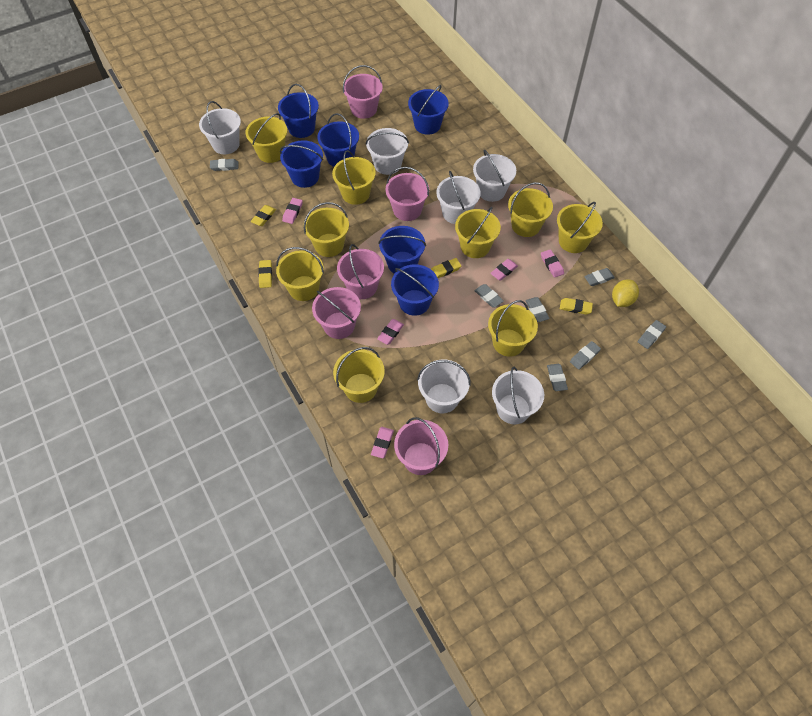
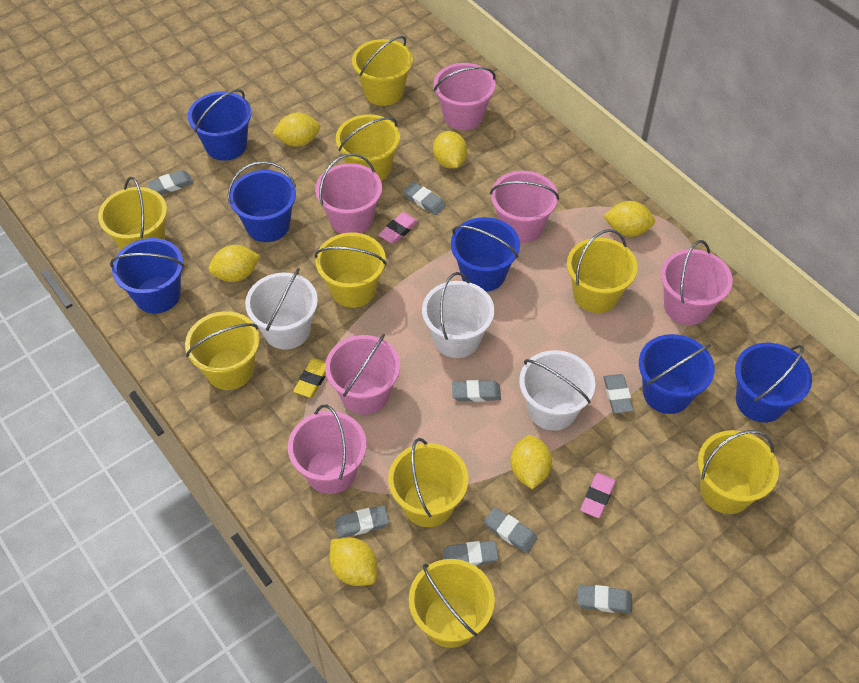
grey eraser: [210,159,239,171] [474,284,504,308] [525,297,550,322] [547,364,568,391] [570,341,601,370] [584,268,615,286] [638,320,666,349] = 7 -> [147,170,193,195] [334,505,389,538] [403,182,446,215] [443,541,498,566] [452,380,501,402] [484,507,538,553] [578,585,632,613] [603,374,634,413] = 8
pink bucket: [312,287,361,339] [337,244,384,299] [343,65,383,119] [385,167,429,221] [394,417,448,475] = 5 -> [288,405,367,494] [315,153,382,234] [325,334,400,415] [434,63,496,130] [490,171,559,243] [661,240,733,325] = 6
pink eraser: [282,198,303,224] [371,427,394,459] [377,319,404,345] [490,259,518,281] [541,249,564,278] = 5 -> [378,212,419,244] [580,473,616,518] = 2
white bucket: [199,101,241,154] [365,128,409,175] [417,360,471,413] [436,171,481,224] [473,149,516,202] [492,367,544,424] = 6 -> [245,268,318,350] [422,272,494,358] [519,350,595,431] = 3
yellow eraser: [251,205,276,226] [258,260,272,288] [431,258,461,278] [560,298,593,315] = 4 -> [293,358,326,398] = 1
yellow lemon: [612,279,639,307] = 1 -> [208,245,260,282] [272,113,320,147] [329,537,377,586] [433,131,467,169] [510,435,552,489] [604,201,655,237] = 6

